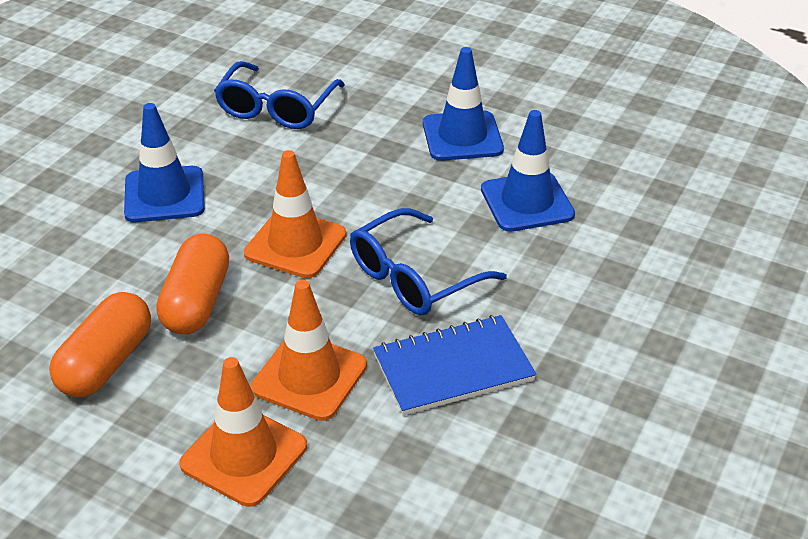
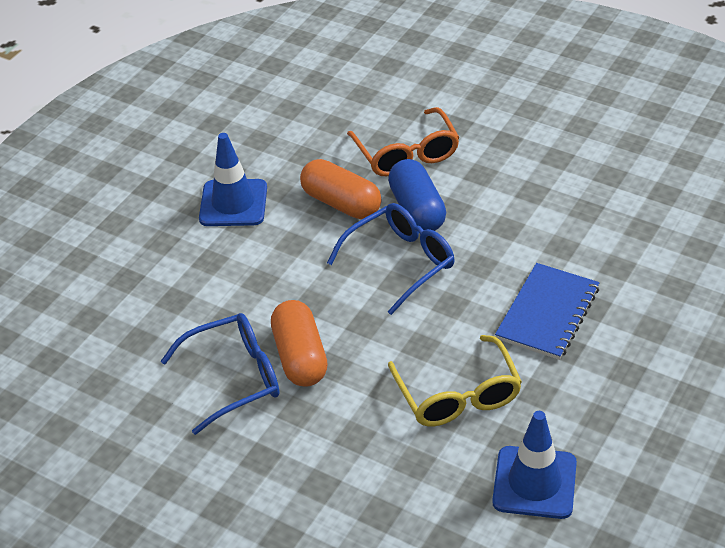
blue capsule: none = 0 -> [388,159,446,231] = 1
blue traffic cone: [124,103,205,222] [423,47,504,161] [481,110,575,232] = 3 -> [199,133,267,226] [492,411,577,519] = 2
orange glasses: none = 0 -> [347,107,460,176] = 1
orange traffic cone: [179,357,307,507] [244,150,346,278] [251,280,367,421] = 3 -> none = 0
yellow glasses: none = 0 -> [388,335,522,426] = 1

